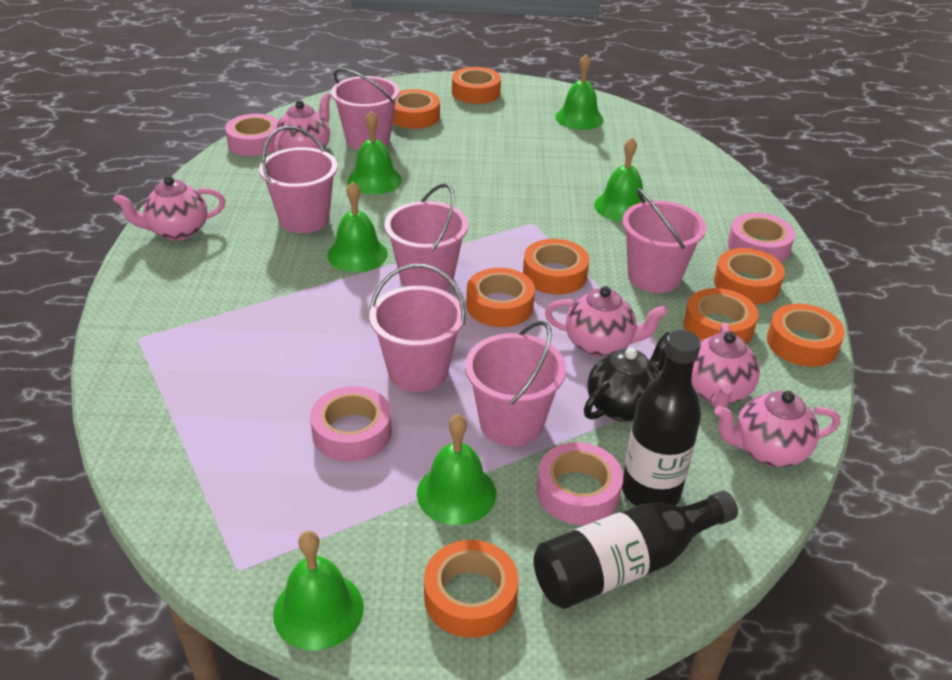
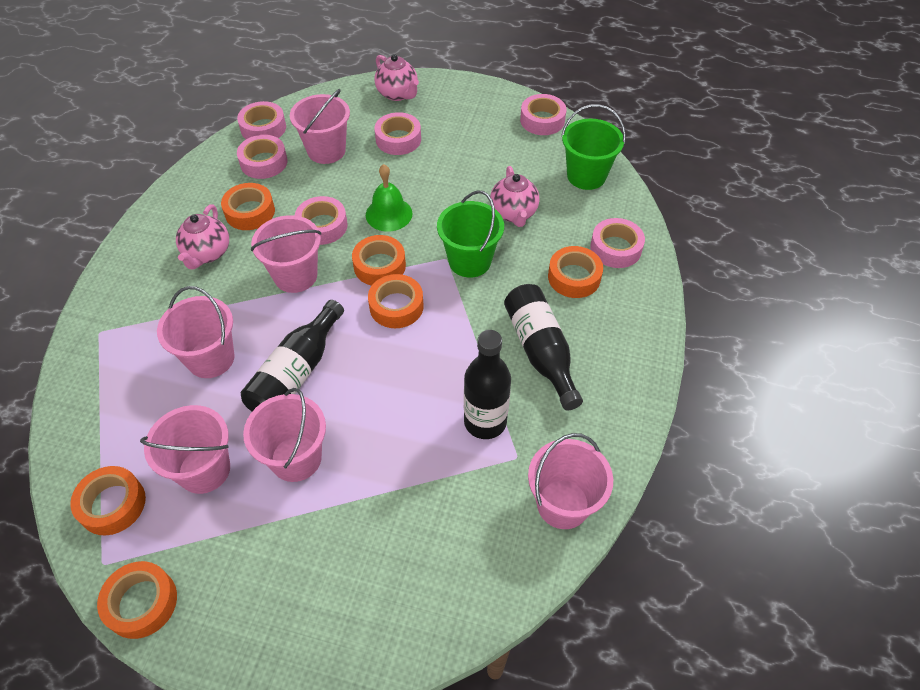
black bottle: [533,491,738,609] [622,330,701,506] = 2 -> [241,300,344,412] [464,330,511,439] [504,284,583,411] = 3
black teapot: [584,332,670,422] = 1 -> none = 0
green bell: [273,530,364,650] [327,182,388,272] [348,111,402,194] [417,414,496,525] [555,54,603,130] [594,137,643,222] = 6 -> [366,164,412,232] = 1
green bucket: none = 0 -> [437,190,504,278] [561,104,626,190] = 2
orange tape: [393,89,440,129] [424,540,518,638] [452,67,501,104] [466,268,535,327] [523,239,589,295] [684,288,758,344] [714,248,785,305] [767,304,845,367] = 8 -> [70,466,146,536] [97,561,177,639] [221,183,275,230] [352,235,406,286] [368,274,424,328] [548,246,603,298] = 6
pink tape: [225,114,280,156] [310,386,392,462] [536,442,623,525] [728,213,795,262] = 4 -> [237,101,286,139] [237,135,288,179] [295,196,348,245] [374,112,421,155] [520,94,566,135] [590,218,645,268] = 6
pink teapot: [113,176,225,241] [274,93,331,152] [545,286,668,357] [692,323,760,408] [714,391,840,467] = 5 -> [176,204,229,269] [375,54,419,101] [490,166,539,227] = 3

